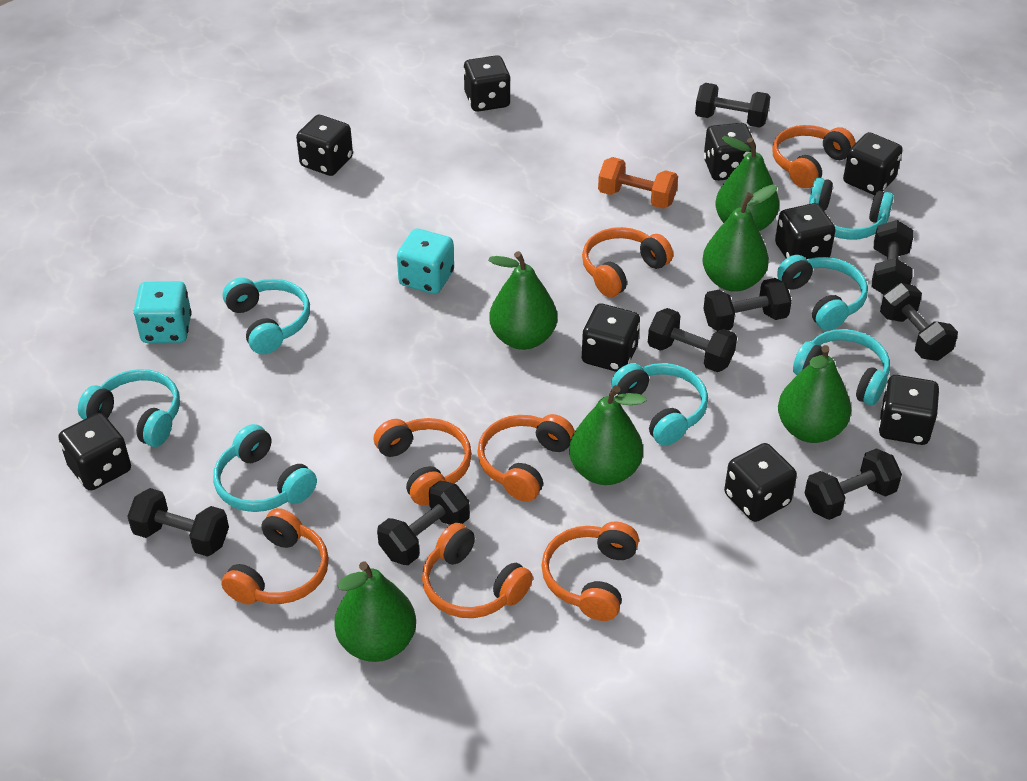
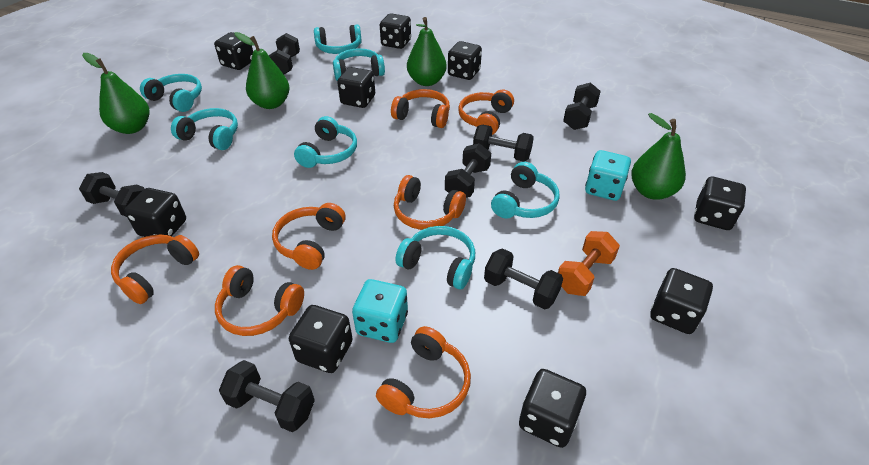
black dumbbell: [127,488,229,557] [377,481,470,565] [648,308,737,372] [695,83,770,128] [703,278,792,331] [804,448,902,520] [872,220,914,294] [880,283,958,361] = 8 -> [79,172,145,217] [219,360,315,432] [269,33,300,74] [445,143,491,198] [473,125,534,162] [484,248,563,310] [563,83,601,130] = 7
green pear: [334,561,416,662] [488,251,557,350] [569,385,647,485] [702,185,777,292] [715,136,779,231] [778,345,851,443] = 6 -> [82,53,149,134] [234,32,289,109] [407,17,447,86] [631,113,686,200] = 4

